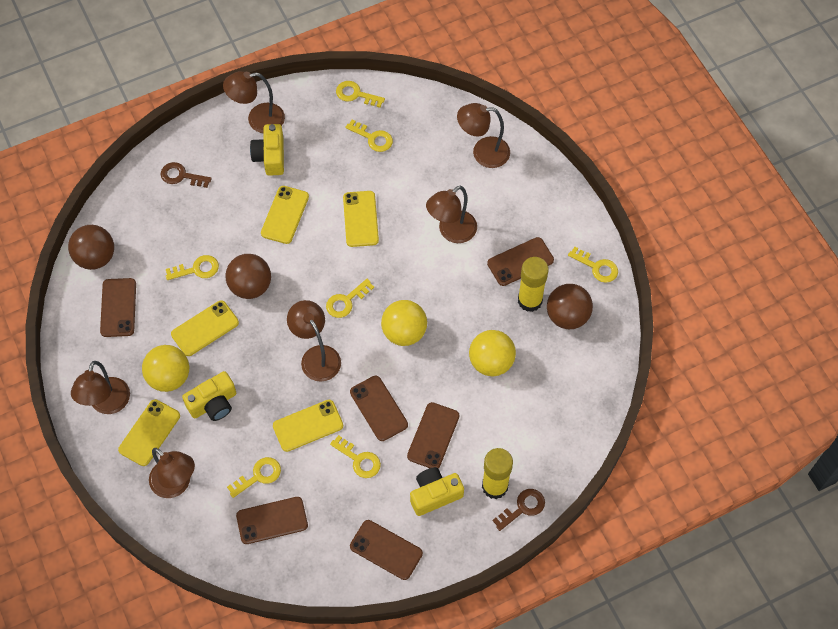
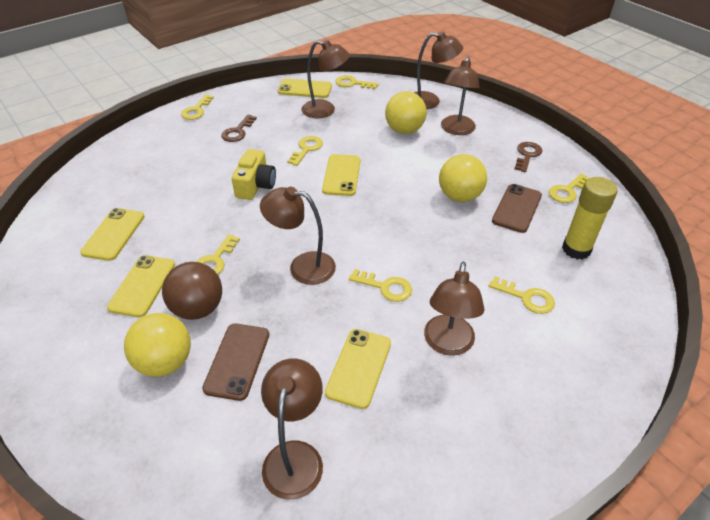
brown ball: [68,225,114,270] [225,254,271,299] [547,284,593,329] = 3 -> [162,262,222,320] = 1
brown phone: [100,278,136,337] [236,497,308,544] [350,376,408,441] [350,520,423,580] [407,402,460,468] [487,237,554,286] = 6 -> [202,323,269,401] [492,184,542,233] = 2
yellow camera: [182,371,236,421] [250,124,284,176] [410,467,464,516] = 3 -> [232,149,276,200] = 1
yellow glue stick: [482,448,513,499] [518,257,549,312] = 2 -> [562,177,618,260] = 1

